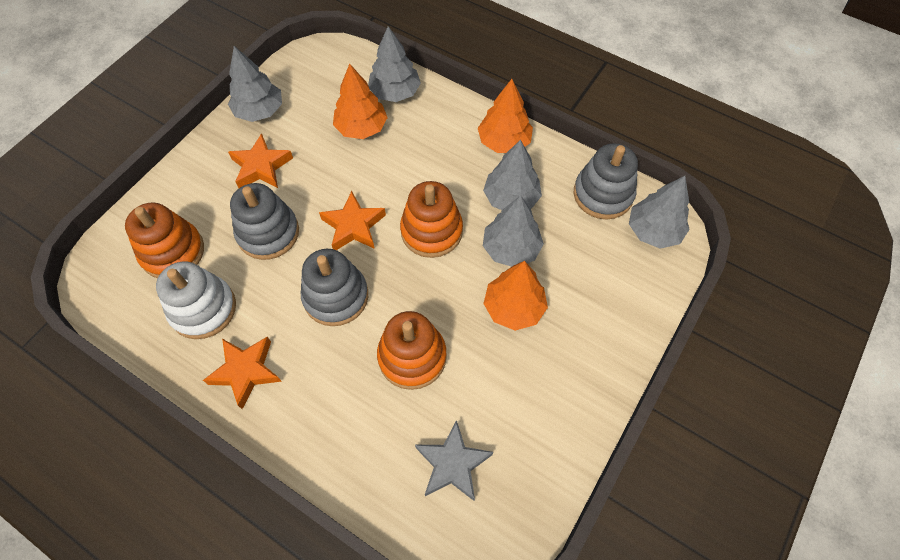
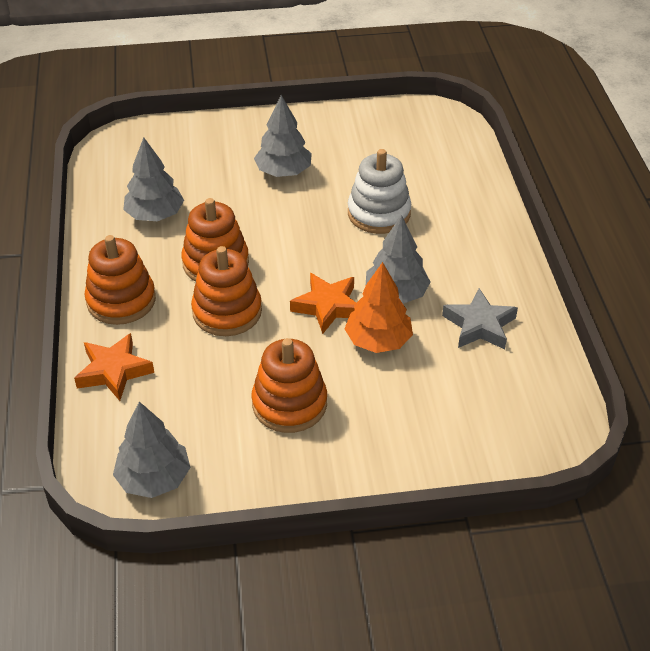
grey stacking toy: [230,183,299,260] [301,249,368,326] [574,143,638,220] = 3 -> none = 0
grey tree: [228,46,282,122] [368,26,421,102] [483,140,542,210] [483,195,544,267] [629,176,690,249] = 5 -> [113,402,191,498] [123,137,184,221] [254,95,312,177] [366,215,430,304] = 4
orange stacking toy: [125,202,204,278] [377,311,447,390] [400,181,463,258] = 3 -> [85,235,156,325] [181,198,249,282] [191,246,262,336] [251,338,327,433] = 4
orange star: [203,337,282,409] [228,133,293,188] [319,191,386,250] = 3 -> [74,333,154,401] [290,273,356,334] = 2
orange tree: [333,64,388,139] [478,79,533,153] [483,261,548,331] = 3 -> [345,262,413,353] = 1

